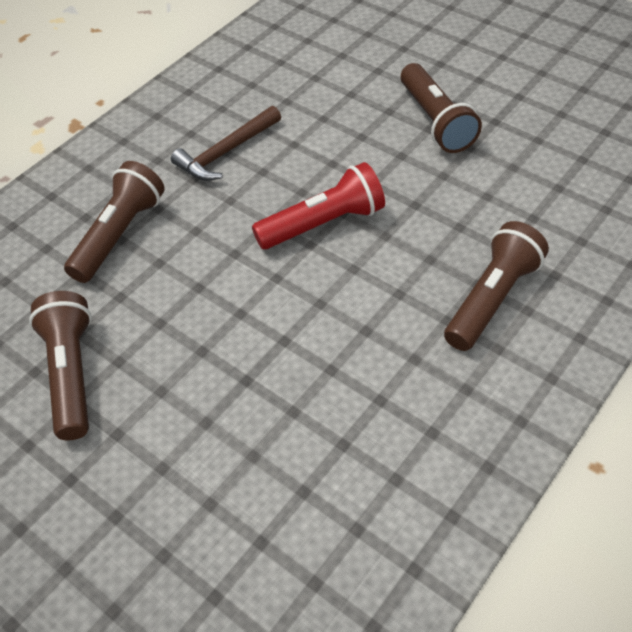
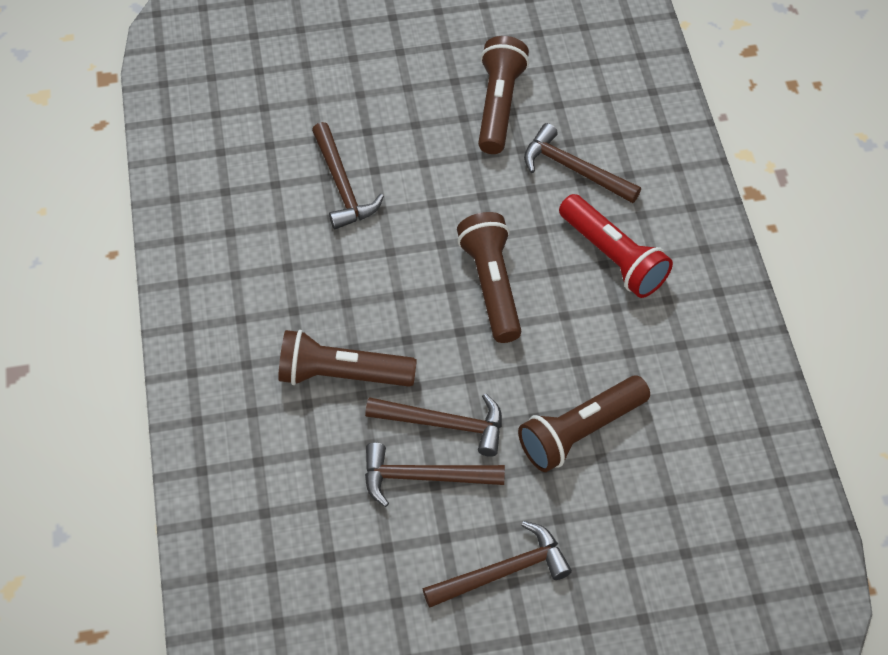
brown hammer: [171,106,281,181] = 1 -> [312,122,384,229] [365,393,502,457] [365,443,505,507] [423,521,572,608] [524,123,641,203] = 5

